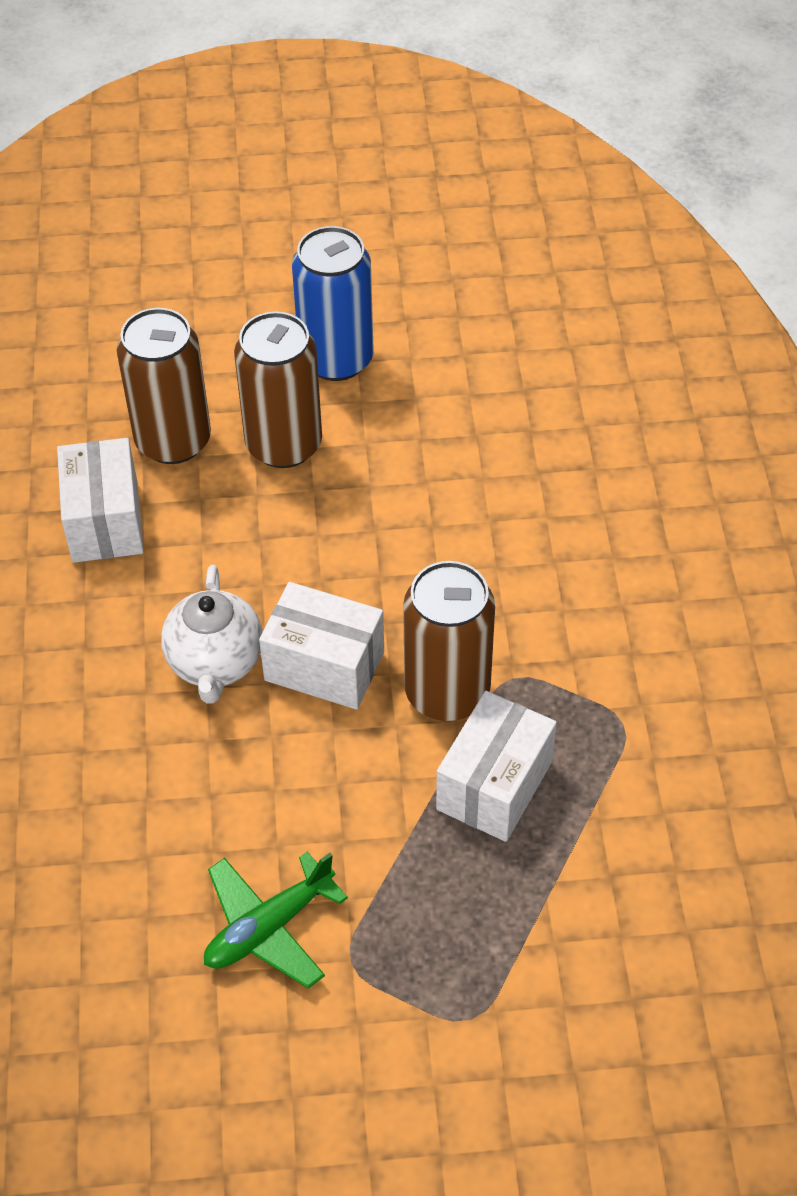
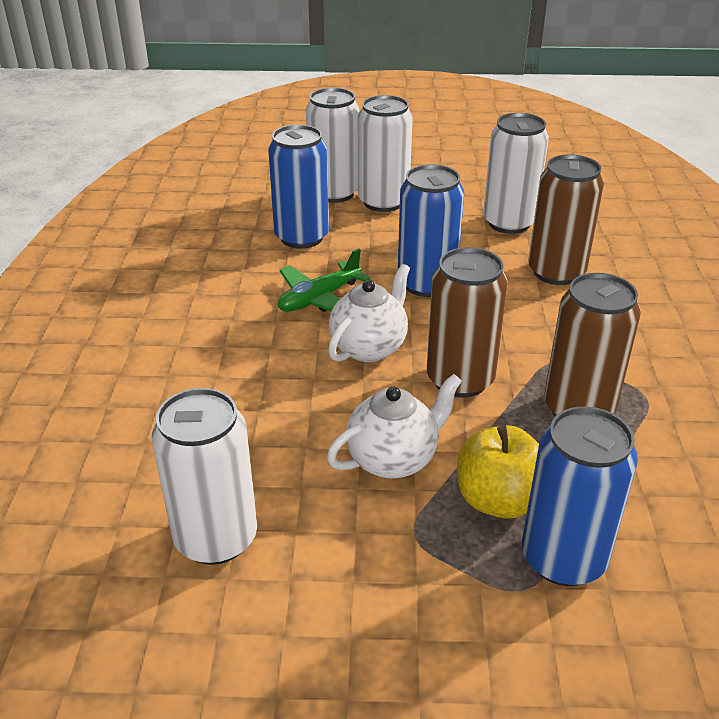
blue can: [292,226,374,381] = 1 -> [268,125,329,249] [398,164,464,297] [522,406,638,586] = 3
white box: [57,438,144,563] [259,582,384,709] [436,691,557,842] = 3 -> none = 0
white can: none = 0 -> [152,388,257,565] [306,88,359,203] [358,95,413,212] [483,113,549,234] = 4
white teapot: [161,565,263,704] = 1 -> [327,374,462,479] [328,264,410,362] = 2
yellow apple: none = 0 -> [457,425,539,519] = 1

